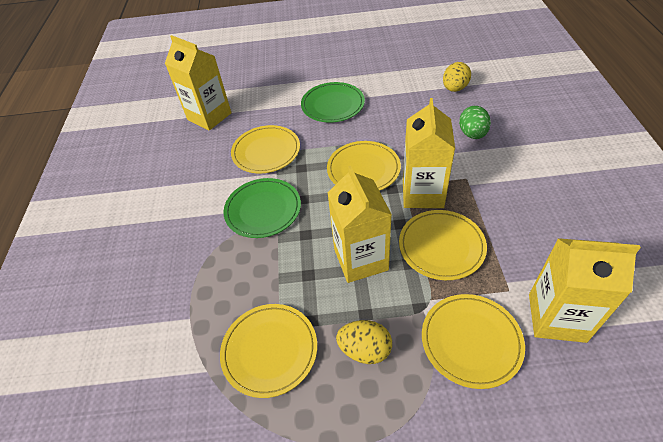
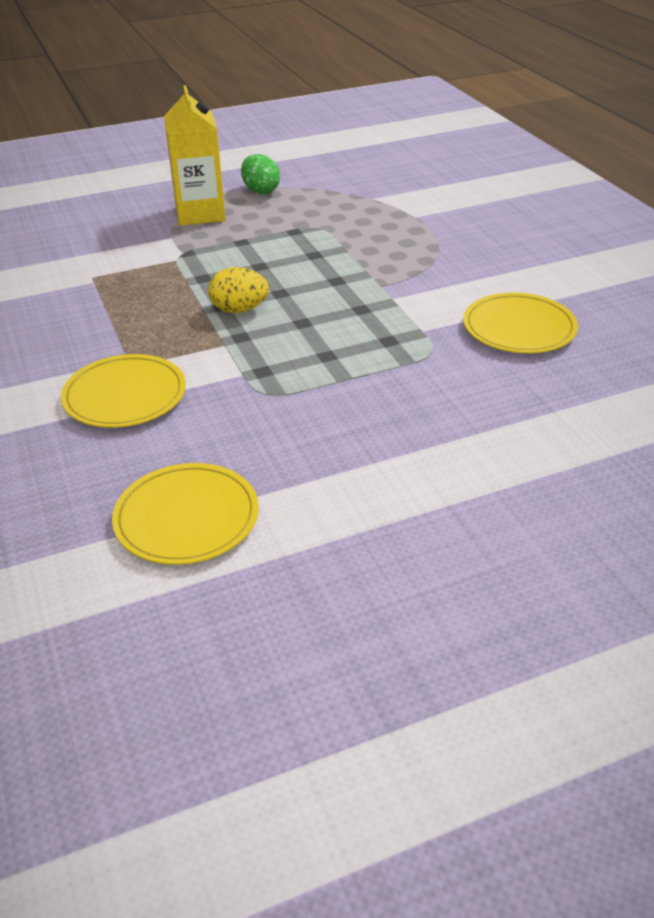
green plate: [223,178,301,238] [301,82,365,122] = 2 -> none = 0
yellow carton: [165,35,231,131] [328,165,392,283] [403,98,455,208] [529,238,641,343] = 4 -> [164,85,226,226] = 1
yellow egg: [336,320,392,364] [443,62,471,92] = 2 -> [208,267,269,313] = 1
yellow plate: [220,304,317,398] [231,125,300,174] [327,141,401,191] [399,210,487,280] [422,294,525,389] = 5 -> [61,354,186,428] [112,463,259,565] [463,293,578,353] = 3

